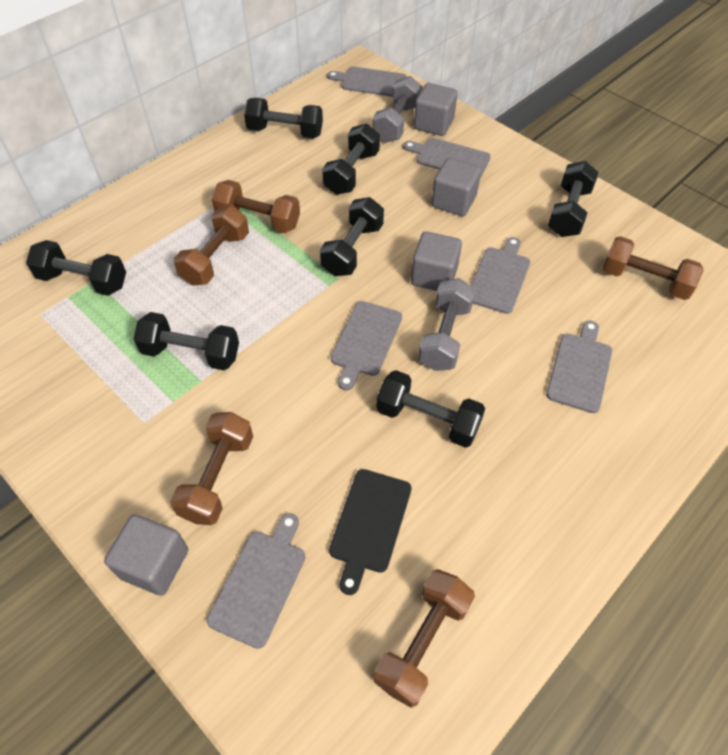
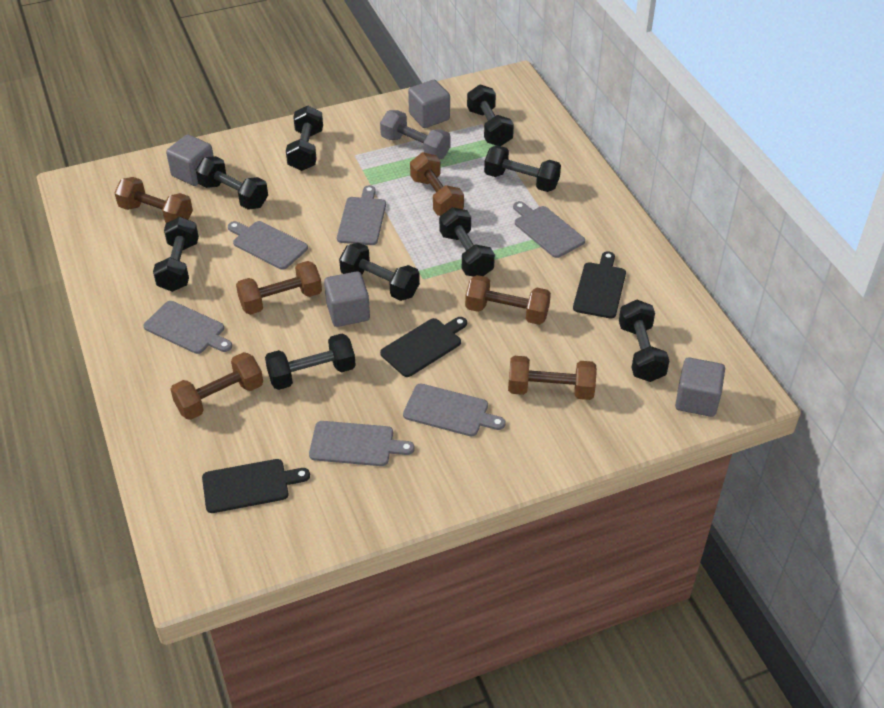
black cutting board: [329,469,412,595] = 1 -> [202,459,310,513] [380,317,467,377] [573,251,626,319] = 3
black dumbbell: [26,240,126,296] [134,312,239,370] [244,98,323,139] [320,197,384,276] [322,124,380,195] [376,370,485,448] [548,161,599,237] = 7 -> [153,217,199,292] [196,156,268,210] [265,334,356,390] [286,106,323,171] [339,243,420,301] [439,207,495,277] [467,84,514,146] [484,145,561,192] [619,300,669,382] = 9
brown dumbbell: [170,412,253,525] [174,206,249,286] [212,180,300,233] [374,569,475,708] [602,236,703,300] = 5 -> [114,177,193,223] [170,352,263,420] [236,261,322,315] [410,152,464,216] [465,275,551,325] [508,356,597,400] = 6
grey dumbbell: [373,76,423,142] [418,278,476,371] = 2 -> [380,110,451,159] = 1

